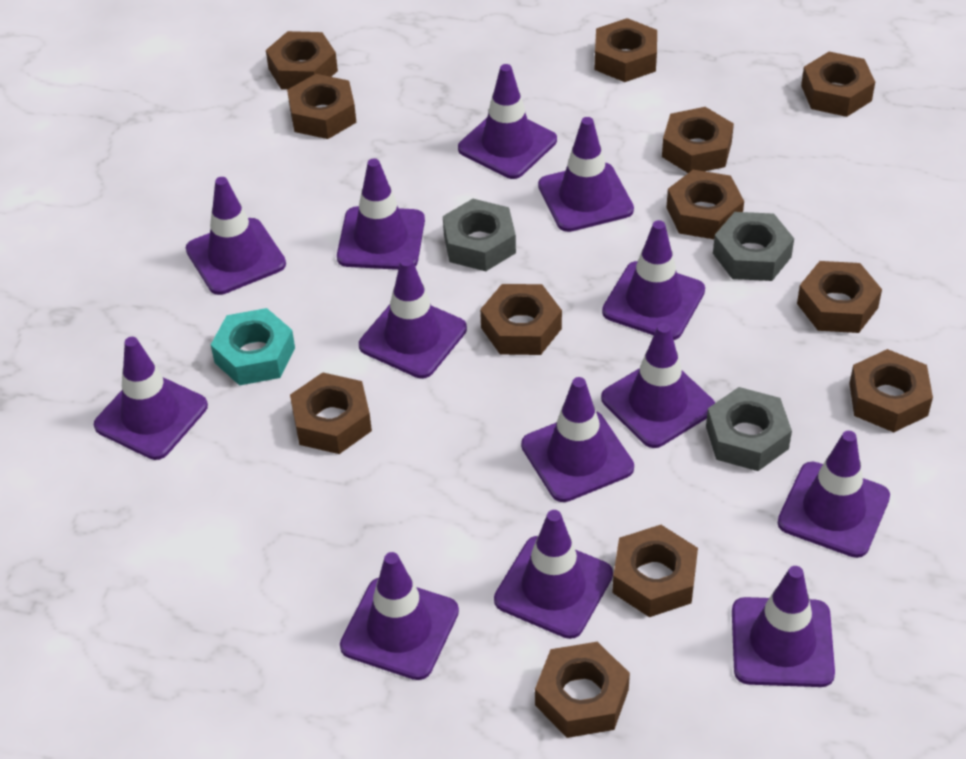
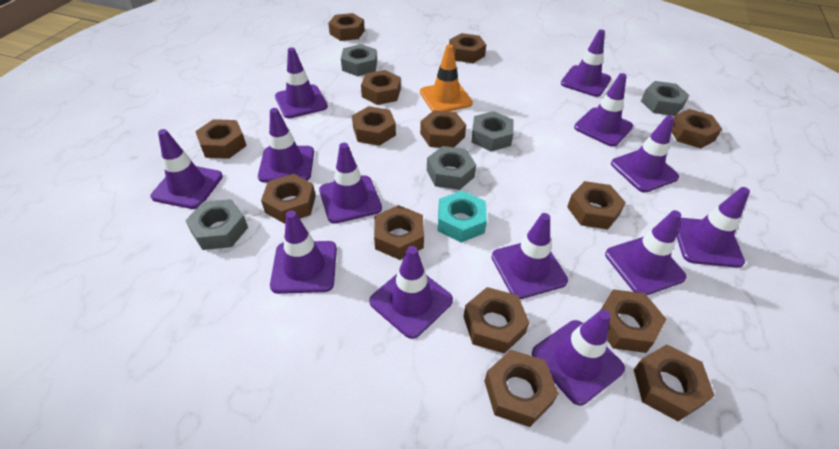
brown nut: [266,31,338,90] [287,74,356,139] [290,372,372,454] [480,284,562,355] [535,642,630,738] [595,18,657,82] [612,525,698,617] [662,107,734,173] [666,170,744,239] [797,261,882,333] [801,51,875,117] [849,349,933,432] = 12 -> [195,119,247,159] [261,174,316,224] [328,13,365,41] [352,106,396,146] [361,70,401,105] [374,205,424,260] [420,110,466,148] [449,33,486,63] [463,287,530,354] [484,350,559,427] [567,181,626,230] [601,289,666,353] [634,345,715,422] [672,109,722,148] = 14
grey nut: [443,199,516,271] [706,387,792,471] [713,212,794,281] = 3 -> [185,199,248,250] [341,44,377,76] [427,146,476,190] [472,111,514,151] [641,81,689,116] = 5
orange traffic cone: none = 0 -> [420,44,473,112] = 1

